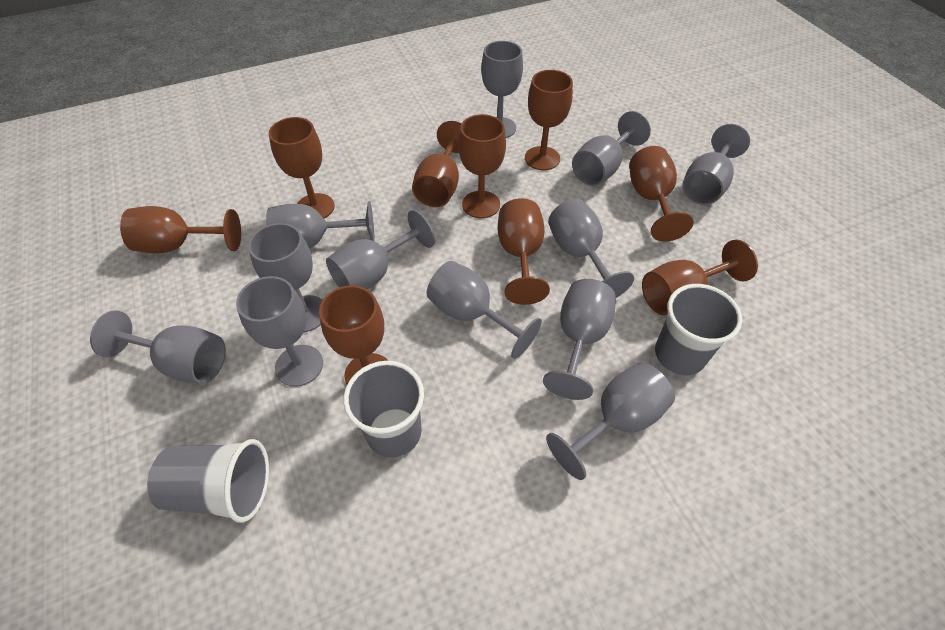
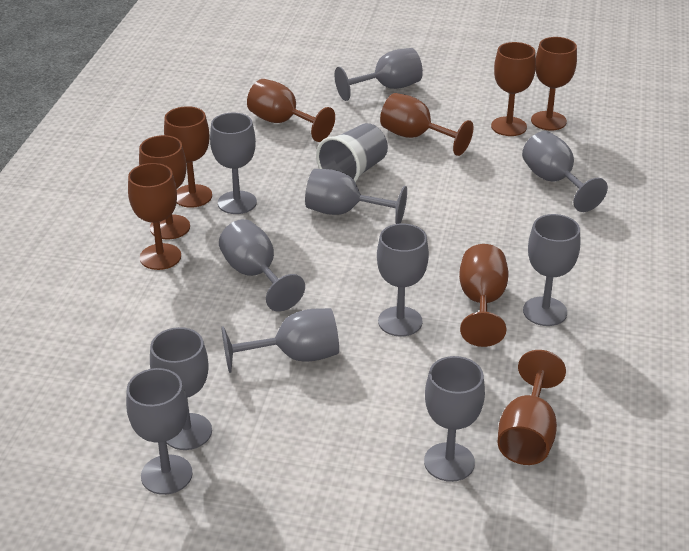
grey cup: [147,439,269,523] [343,361,424,458] [655,284,742,375] = 3 -> [316,123,388,182] = 1
grey goblet: [90,310,226,384] [236,276,323,387] [248,223,323,332] [266,201,375,248] [326,210,435,289] [427,261,542,359] [481,41,523,138] [543,279,616,400] [546,362,675,480] [548,199,634,298] [572,111,651,186] [682,124,750,205] = 12 -> [126,368,193,495] [150,327,212,450] [210,112,257,214] [219,219,305,312] [221,308,339,373] [305,169,407,224] [335,48,423,101] [377,223,429,337] [424,356,485,482] [522,131,608,212] [523,214,580,326] = 11

